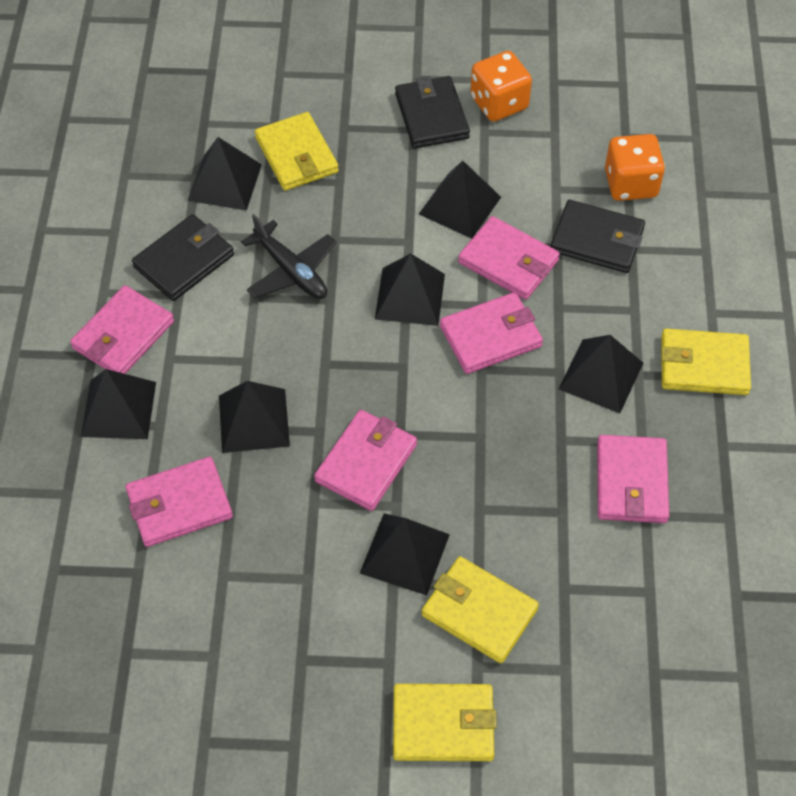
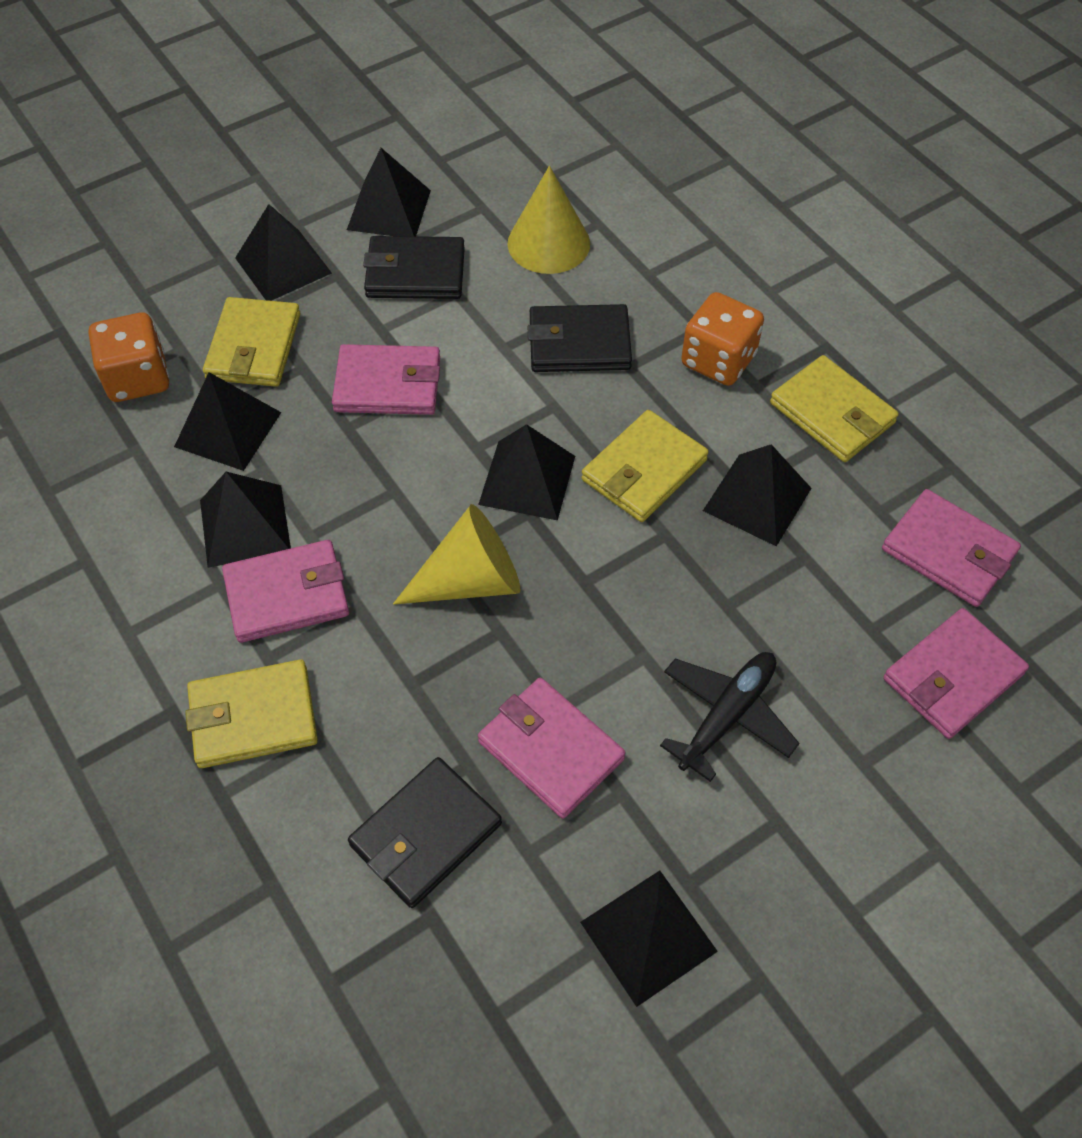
pink wallet: [70,285,174,374] [125,457,233,547] [314,410,417,511] [440,292,543,374] [458,216,560,300] [597,435,669,523] = 6 -> [222,540,349,643] [332,344,440,415] [478,678,625,819] [882,489,1021,607] [883,608,1029,739] = 5
yellow cone: none = 0 -> [393,504,520,605] [507,166,590,274] = 2

